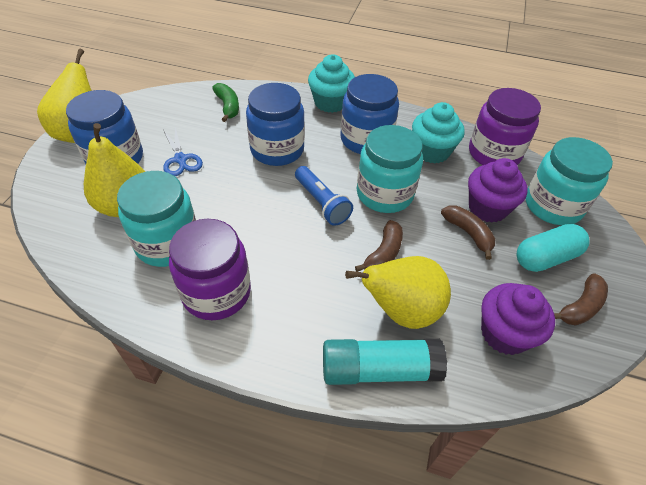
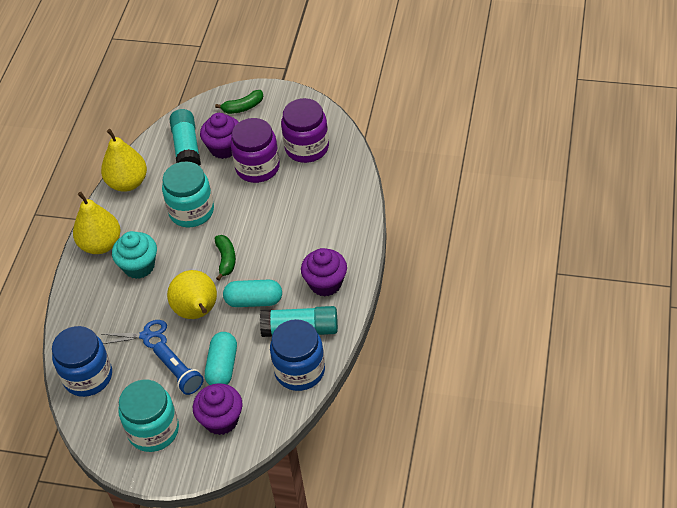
blue jar: [66,90,143,164] [246,83,305,166] [340,74,399,154] = 3 -> [52,326,112,397] [270,319,325,391] = 2
brown banana: [355,220,403,272] [441,205,496,260] [554,273,608,325] = 3 -> none = 0
green banana: [212,83,239,122] = 1 -> [215,90,263,114] [215,235,236,281] = 2
purple cupcake: [468,158,528,223] [481,283,555,355] = 2 -> [193,383,243,435] [200,113,239,159] [301,248,347,297] = 3
turquoise capsule: [517,224,590,272] = 1 -> [205,332,237,385] [223,279,282,307] = 2
turquoise cupcake: [308,54,355,113] [412,102,465,164] = 2 -> [112,231,157,279] = 1
turquoise glue stick: [323,338,447,385] = 1 -> [169,109,201,166] [260,306,338,337] = 2
turquoise jar: [117,171,196,267] [357,125,423,213] [526,137,613,225] = 3 -> [118,380,179,452] [162,161,214,227] = 2

